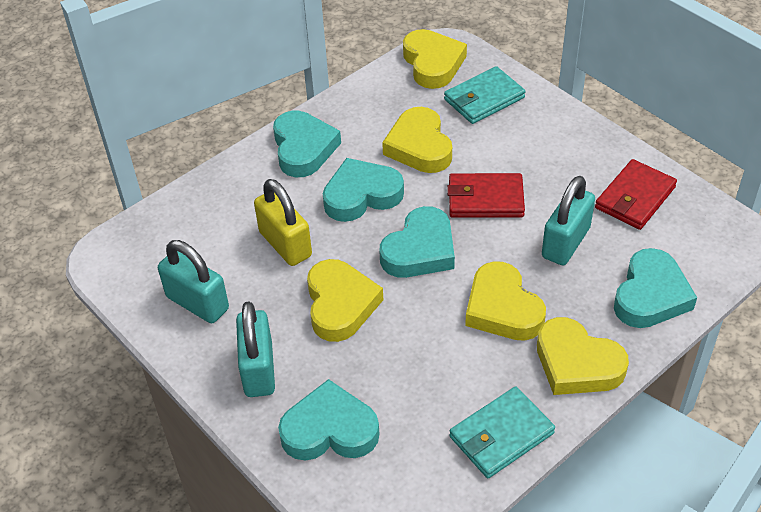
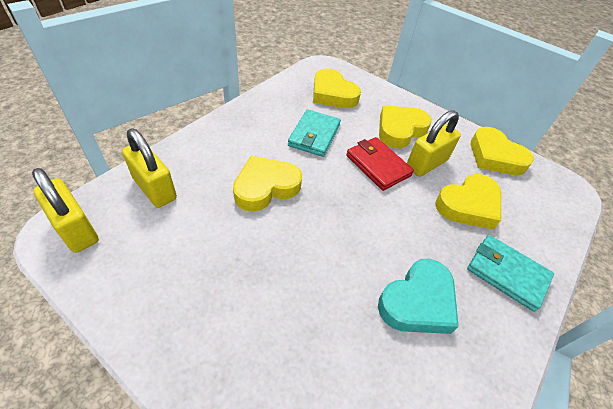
red wallet: [447,173,525,217] [595,159,677,230] = 2 -> [346,137,414,191] = 1
turquoise heart: [273,111,341,177] [278,379,379,461] [323,158,404,222] [379,206,455,278] [614,248,697,328] = 5 -> [378,259,459,334] = 1
turquoise padlock: [158,240,229,323] [236,302,275,397] [542,176,595,265] = 3 -> none = 0
yellow padlock: [254,179,312,266] = 1 -> [32,168,99,253] [122,129,177,208] [407,110,461,177] = 3

